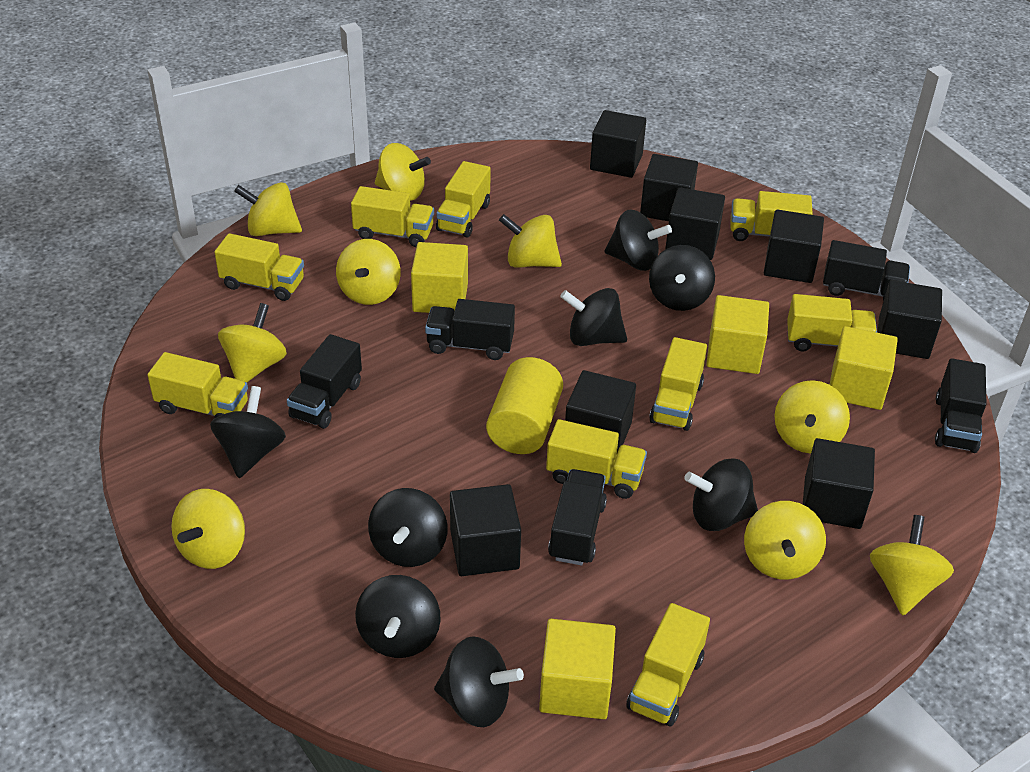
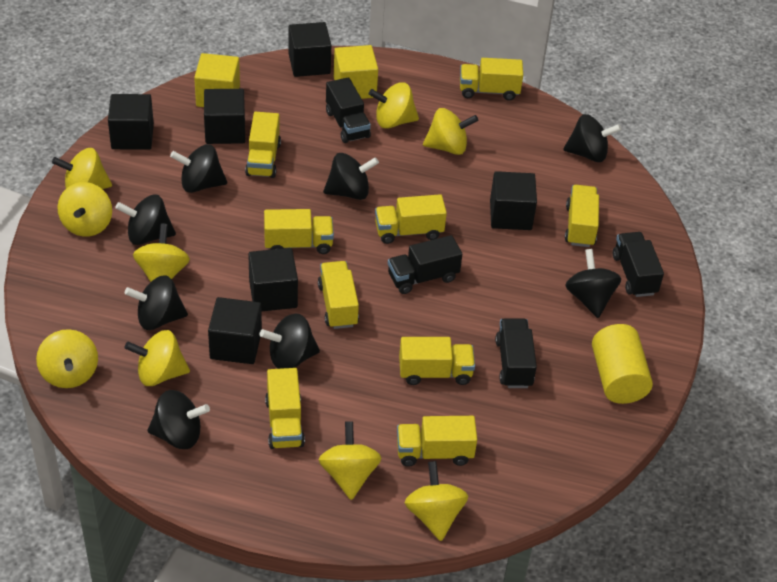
black cube: [450,484,521,576] [565,370,636,453] [590,110,646,178] [640,154,698,221] [665,187,725,260] [764,210,824,283] [803,438,875,529] [878,280,942,359] = 8 -> [108,94,154,150] [204,89,245,144] [208,297,262,364] [248,248,298,312] [289,22,331,77] [490,171,537,230] = 6
black truck: [287,334,362,429] [425,299,515,360] [548,469,607,565] [823,240,910,301] [935,358,987,453] = 5 -> [326,77,371,143] [388,235,462,294] [495,318,537,388] [613,232,664,297] = 4
yellow cube: [411,242,468,313] [539,619,616,719] [706,295,769,374] [829,326,898,410] = 4 -> [194,53,240,107] [334,45,378,99] = 2

